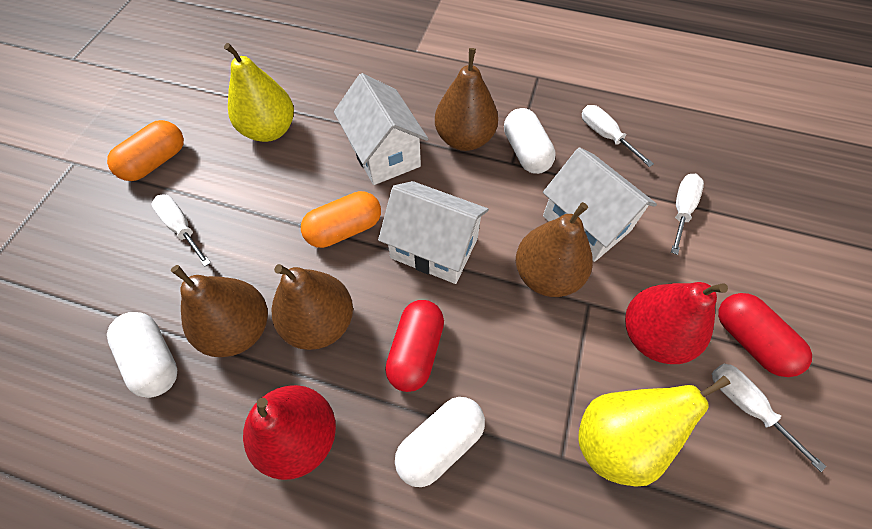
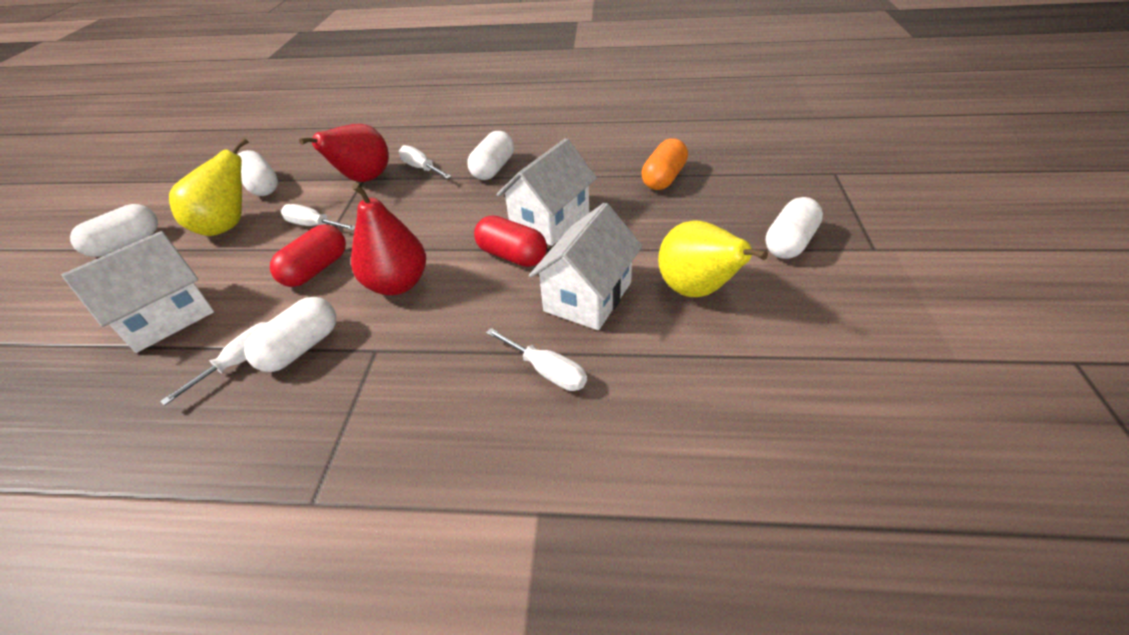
brown pear: [171,265,268,357] [272,264,353,350] [435,48,498,151] [516,202,593,297] = 4 -> none = 0
orange capsule: [107,120,184,181] [301,191,381,248] = 2 -> [641,138,688,190] = 1
white capsule: [107,312,177,398] [395,397,485,487] [504,108,556,174] = 3 -> [70,204,158,257] [237,150,278,196] [244,297,336,372] [468,131,514,180] [765,197,823,259] = 5

